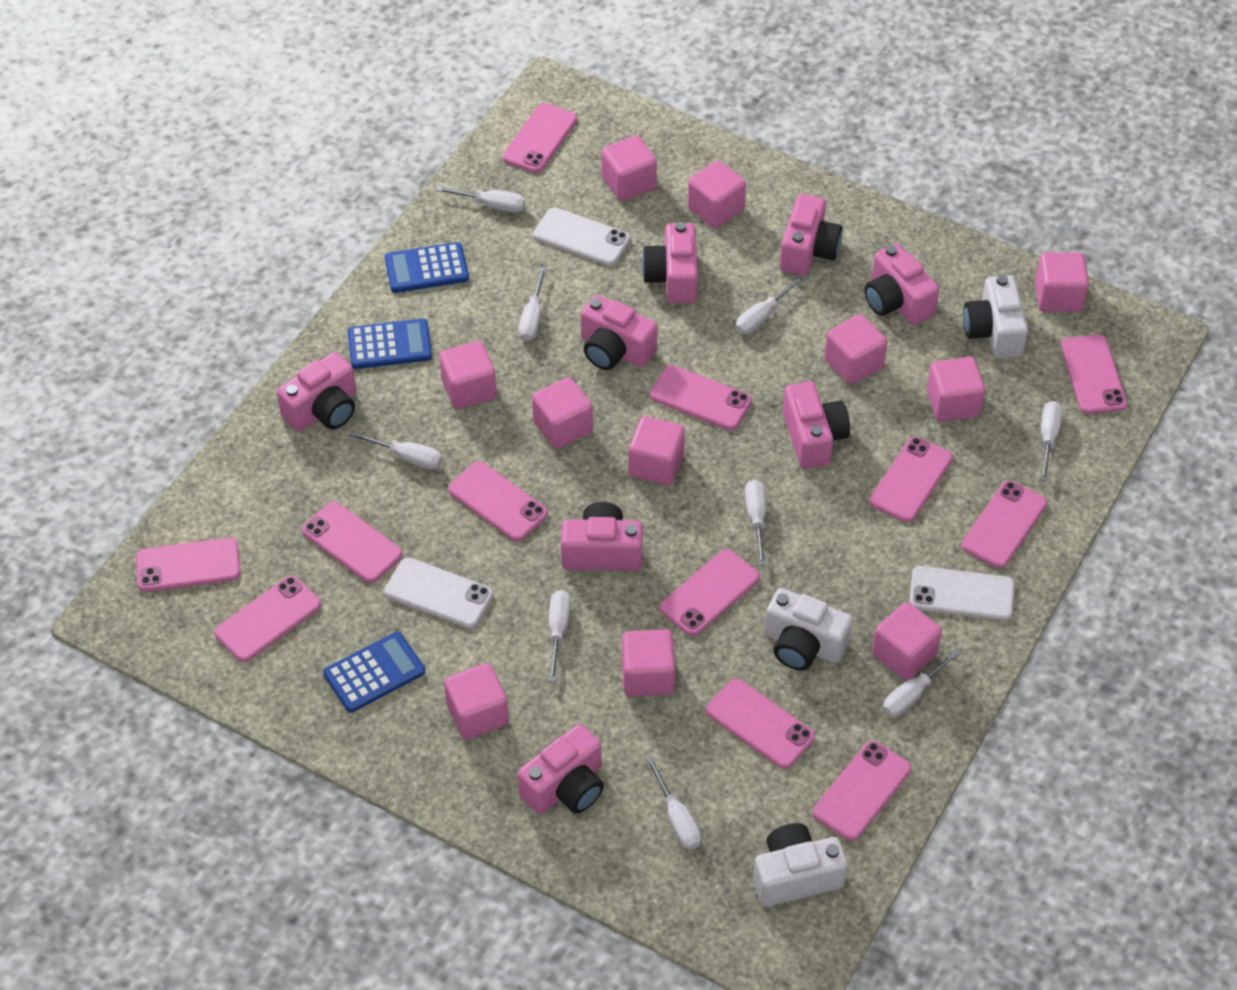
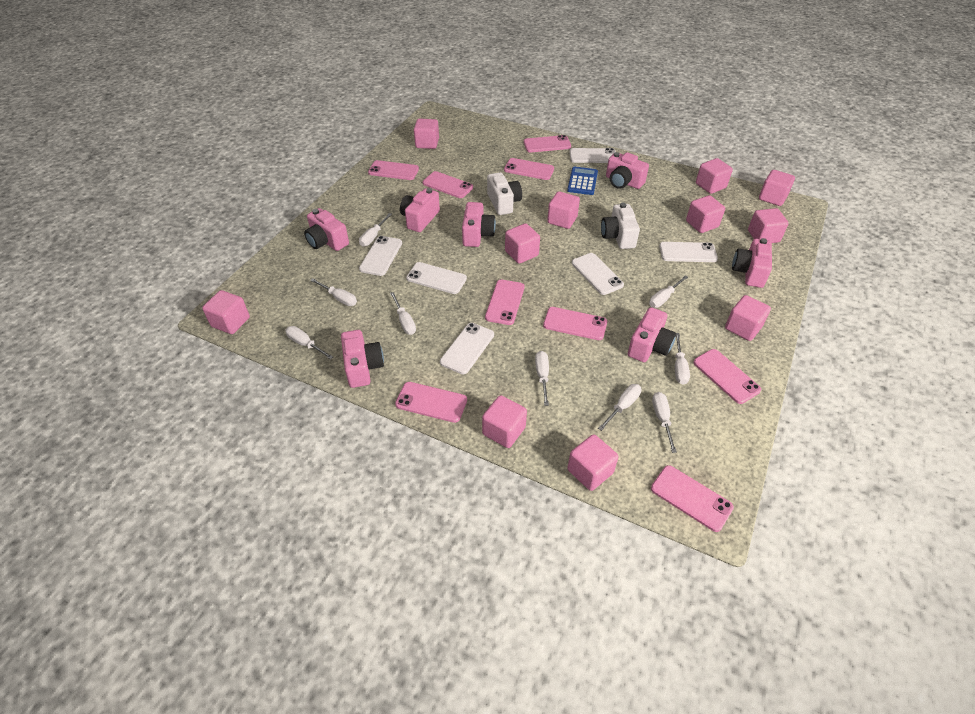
blue calculator: [323,632,425,713] [348,319,432,369] [384,242,469,293] = 3 -> [567,167,598,195] = 1
pink camera: [277,352,356,431] [517,724,604,814] [561,502,643,571] [581,295,658,370] [642,222,698,304] [780,194,843,276] [783,381,850,469] [864,243,939,325] = 8 -> [304,208,349,251] [341,330,384,388] [400,188,440,232] [462,202,496,247] [606,152,649,189] [628,307,676,362] [732,238,772,288] = 7
pink phone: [136,537,240,592] [214,576,321,662] [302,502,403,583] [448,461,548,541] [503,103,577,173] [650,365,752,430] [660,549,760,636] [706,679,815,769] [813,741,911,841] [870,437,953,522] [961,481,1047,568] [1061,335,1127,414] = 12 -> [368,160,419,180] [395,382,467,423] [423,171,473,198] [485,280,525,325] [504,158,554,180] [524,135,571,152] [543,307,607,340] [651,465,734,532] [693,349,761,404] = 9
white camera: [753,823,848,907] [765,588,853,670] [963,275,1028,359] = 3 -> [487,172,522,215] [601,203,640,249] = 2
white phone: [384,558,493,628] [533,207,630,266] [909,566,1015,621] = 3 -> [359,236,402,276] [406,262,467,294] [440,323,494,374] [569,148,616,163] [572,253,624,295] [659,242,718,262] = 6

